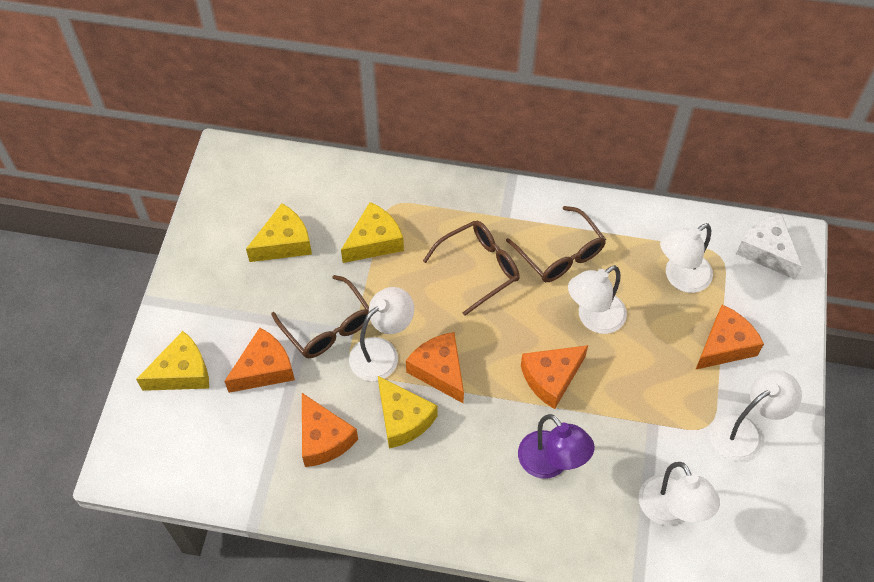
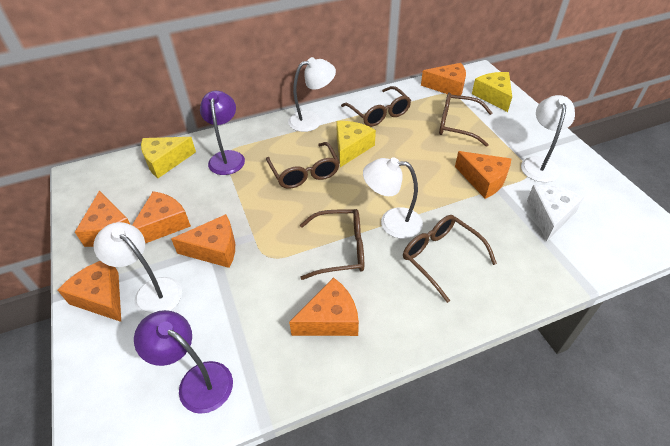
brown glasses: [271,275,369,358] [423,221,520,316] [506,206,606,282] = 3 -> [266,142,340,189] [300,209,364,280] [341,86,411,127] [403,215,497,303] [439,93,492,147] = 5
orange cheese: [224,328,295,393] [302,393,358,467] [406,332,464,403] [521,345,588,409] [695,305,764,370] = 5 -> [58,261,121,322] [75,191,131,247] [132,191,191,244] [171,214,235,268] [289,277,359,336] [421,63,466,96] [455,151,511,199] = 7
purple lamp: [518,414,595,479] = 1 -> [134,310,233,414] [200,91,245,175] = 2
white lamp: [349,287,414,381] [568,265,627,334] [639,462,720,525] [660,223,713,293] [710,370,802,461] = 5 -> [93,222,182,316] [288,57,336,132] [363,157,423,239] [521,95,575,182] = 4
yellow cheese: [136,331,209,391] [246,203,312,262] [341,202,404,263] [378,376,437,448] = 4 -> [141,137,196,178] [336,121,376,167] [472,72,512,112] = 3

